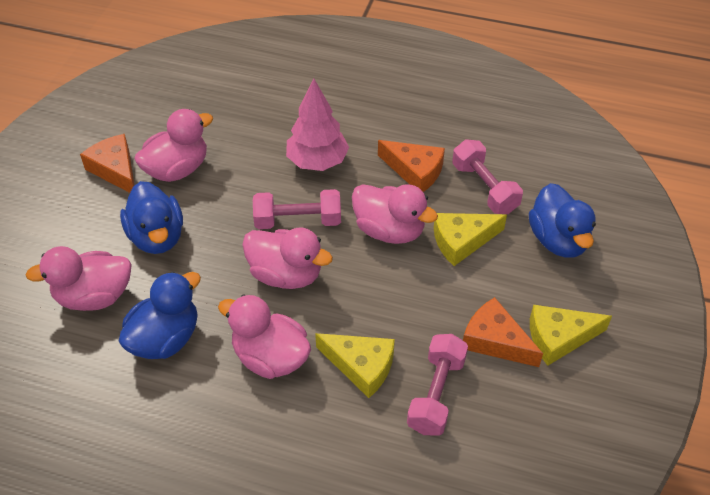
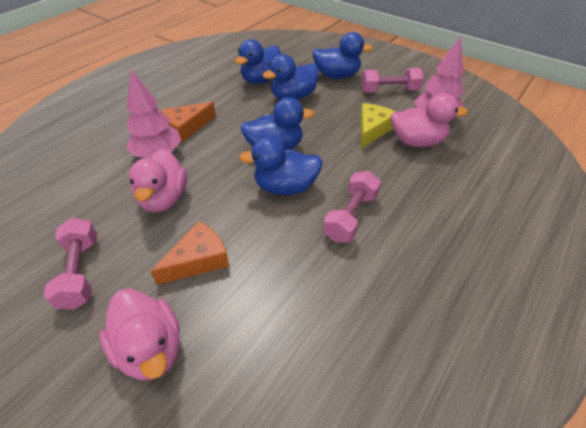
blue duck: [119,272,201,359] [120,181,183,254] [529,183,596,258] = 3 -> [235,39,281,84] [239,137,323,195] [240,97,314,150] [263,54,319,100] [312,32,373,79] = 5
orange cheese: [80,134,134,193] [378,140,445,192] [463,297,543,367] = 3 -> [150,221,229,285] [162,102,216,142] = 2
pink duck: [25,246,132,311] [134,109,213,182] [218,294,311,379] [242,228,333,289] [352,184,438,244] = 5 -> [99,288,180,380] [129,149,187,212] [391,93,468,147] = 3
pink tree: [286,78,349,171] = 1 -> [126,70,181,158] [414,36,464,118] = 2
yellow cheese: [315,333,395,398] [434,213,507,266] [530,305,612,366] = 3 -> [360,103,396,148] = 1

